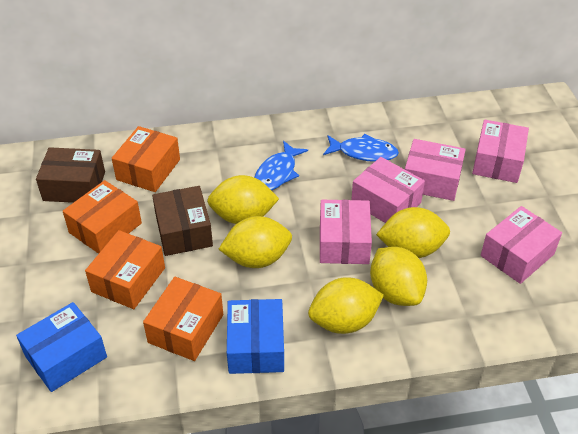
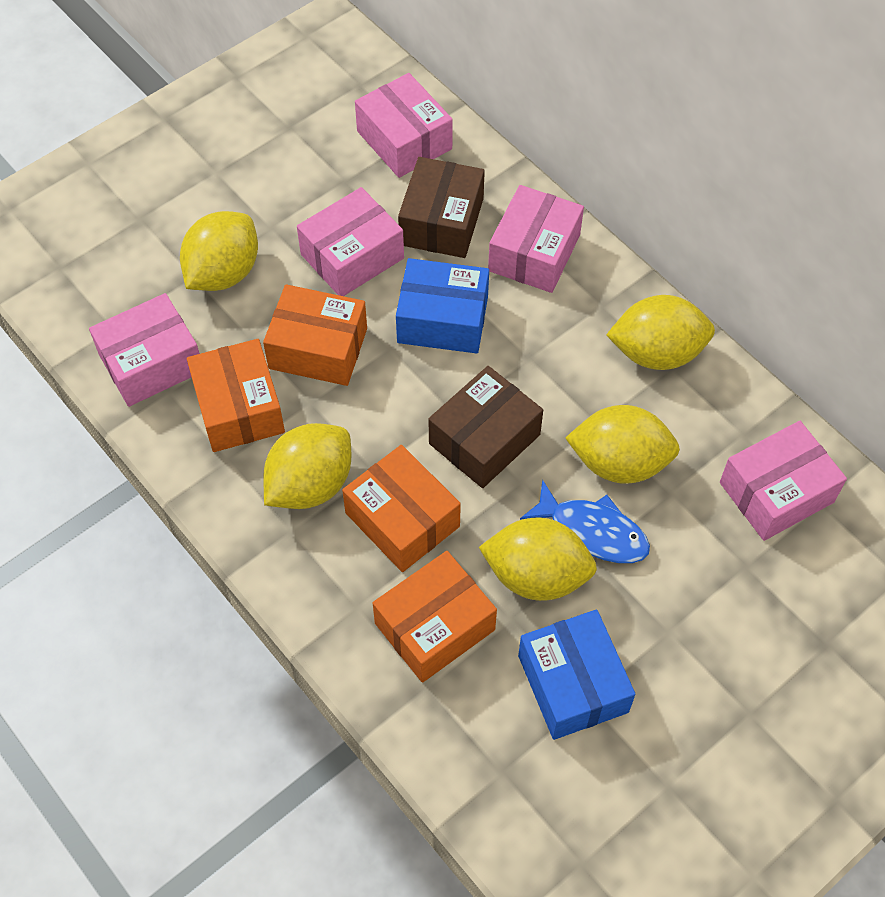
blue fish: [254,141,308,191] [323,134,399,162] = 2 -> [520,479,650,563] = 1

